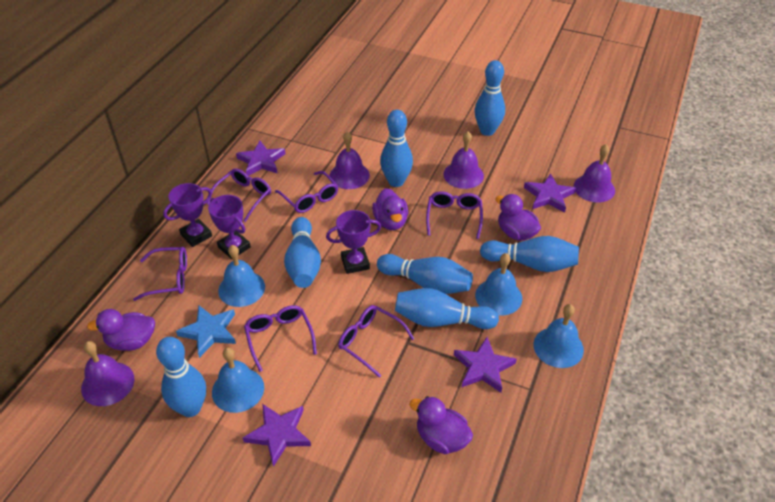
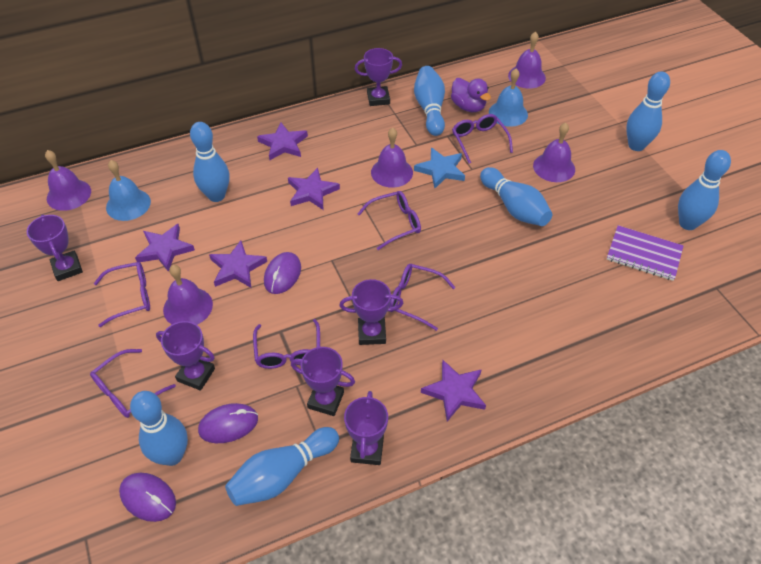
blue bell: [212,347,264,413] [218,245,265,307] [475,253,522,315] [534,304,584,368] = 4 -> [106,160,151,221] [489,68,528,127] = 2
purple bell: [81,341,134,406] [330,132,370,189] [443,131,484,189] [573,144,615,202] = 4 -> [45,150,91,211] [163,265,213,325] [371,128,413,188] [508,32,546,88] [533,122,575,182] = 5
purple duck: [87,309,155,351] [372,188,408,230] [409,396,473,454] [495,194,541,241] = 4 -> [451,78,491,112] = 1
purple mouse: none = 0 -> [119,473,176,522] [198,403,258,443] [264,252,301,294] = 3
purple notebook: none = 0 -> [607,225,684,281] = 1
purple star: [236,141,285,176] [243,404,311,467] [454,337,517,393] [524,173,576,213] = 4 -> [135,224,195,272] [209,241,267,288] [257,123,308,160] [288,168,340,210] [421,360,486,421] = 5
purple trophy: [163,183,212,247] [208,195,251,259] [326,210,381,274] = 3 -> [27,215,83,281] [156,321,215,391] [291,347,355,416] [339,279,403,345] [344,391,388,465] [355,48,402,106] = 6

